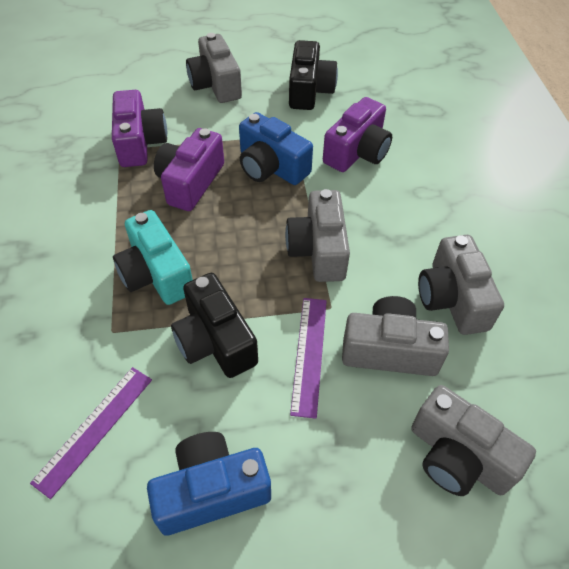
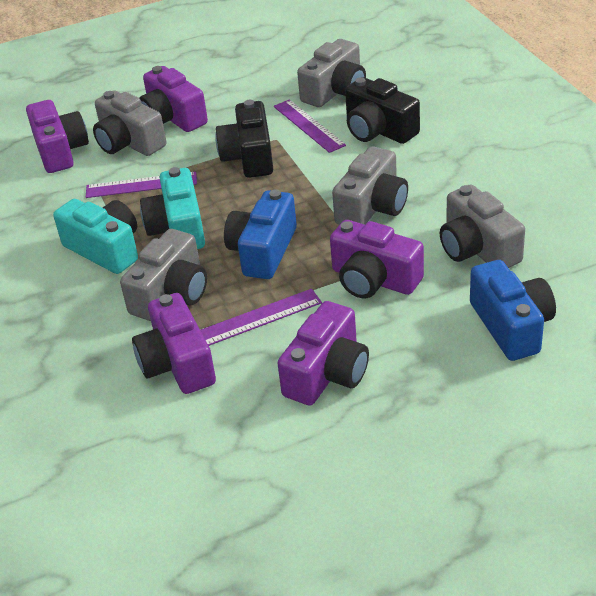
purple camera: [112,90,167,167] [154,128,224,211] [323,97,392,172] = 3 -> [26,100,89,173] [132,293,216,394] [139,66,208,132] [277,301,369,406] [330,220,424,298] = 5
purple ruler: [30,367,152,499] [290,298,327,419] = 2 -> [86,172,197,198] [200,289,322,346] [274,100,346,153] = 3
turquoise camera: [113,210,193,305] = 1 -> [53,199,138,274] [140,167,205,249] = 2

